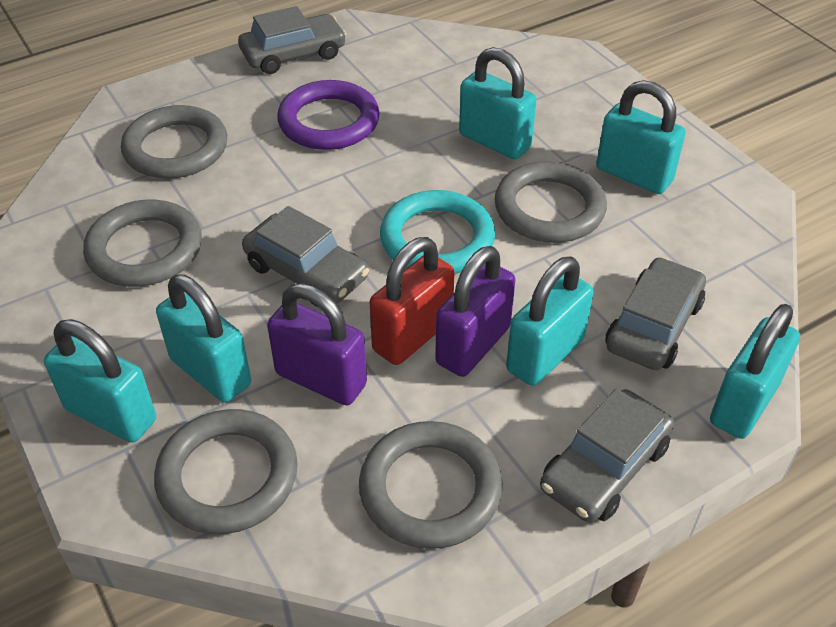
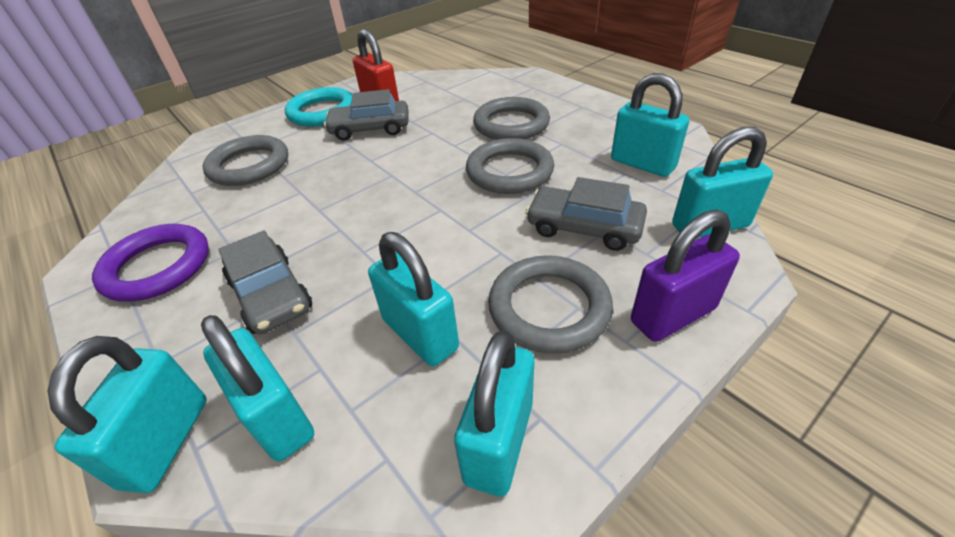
grey car: [238,6,346,74] [242,206,369,307] [540,388,674,523] [605,257,706,370] = 4 -> [218,230,312,334] [324,89,408,141] [526,177,647,251] = 3
grey ring: [83,200,202,287] [121,105,227,179] [154,409,298,534] [359,421,503,549] [495,161,607,243] = 5 -> [203,135,288,186] [466,138,554,194] [473,97,550,140] [488,255,613,354] = 4
purple padlock: [267,283,367,405] [435,246,515,377] = 2 -> [631,210,740,342] = 1

